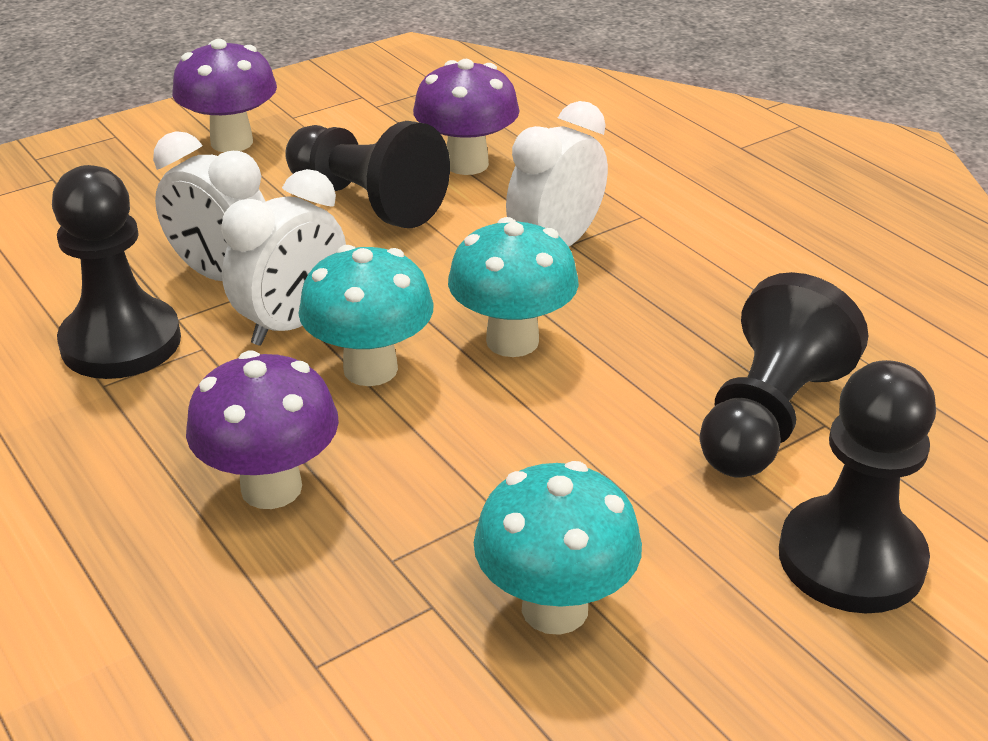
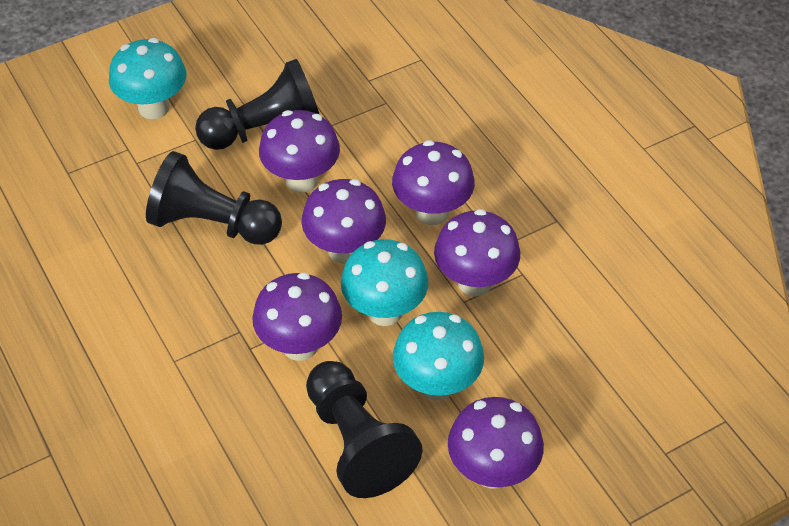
black pawn: [52,165,181,379] [285,121,450,228] [700,272,868,478] [779,360,936,614] = 4 -> [146,151,282,245] [195,59,319,150] [306,361,422,498] = 3
purple mushroom: [172,39,277,152] [186,351,339,509] [413,59,520,175] = 3 -> [252,272,342,361] [259,110,340,193] [301,179,386,264] [392,140,475,225] [434,209,520,296] [448,397,544,489] = 6
white clock: [153,131,266,281] [221,169,346,346] [506,101,608,246] = 3 -> none = 0

